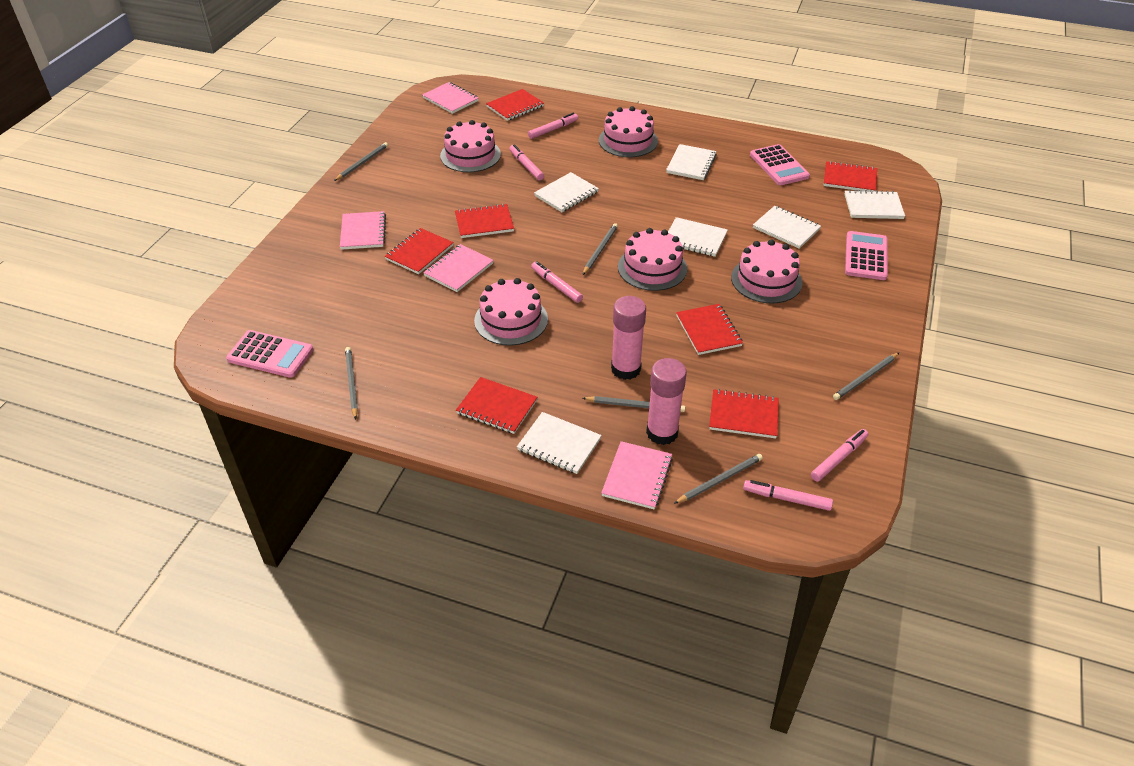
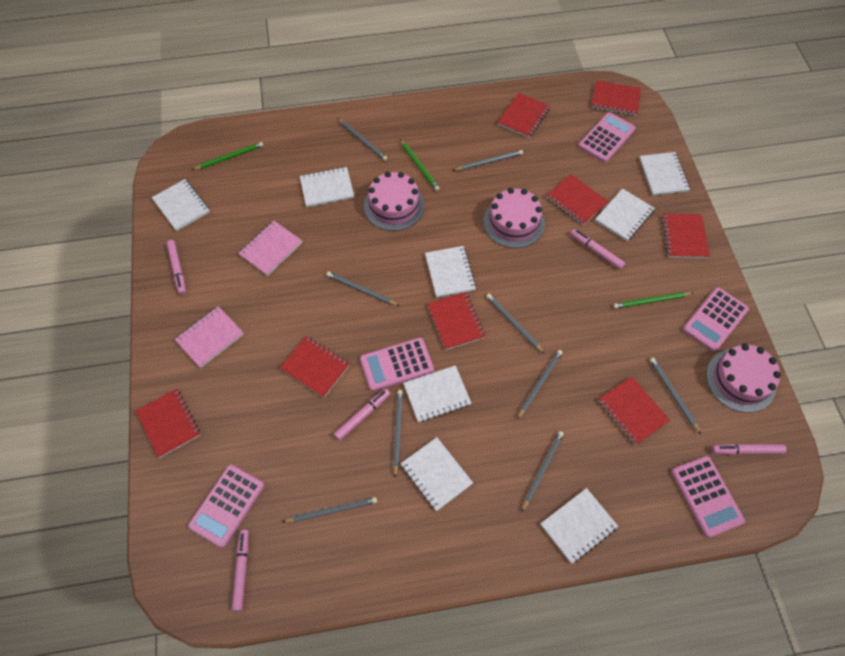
green pencil: none = 0 -> [192,142,263,170] [400,139,440,191] [613,292,693,309] = 3
grey pencil: [334,142,388,181] [345,347,358,420] [583,223,618,275] [583,396,685,412] [674,454,763,504] [833,353,899,400] = 6 -> [283,497,377,522] [326,272,400,306] [337,118,387,161] [393,390,403,478] [452,150,523,171] [486,293,545,354] [517,350,563,419] [522,431,564,512] [650,357,701,434] = 9
pink cake: [440,120,501,172] [474,278,548,346] [599,106,658,157] [618,228,687,291] [731,239,803,304] = 5 -> [364,171,424,231] [483,188,545,248] [706,344,781,413] = 3
pink calculator: [226,330,313,378] [750,144,810,185] [845,231,888,280] = 3 -> [188,464,264,548] [360,338,434,391] [578,112,636,163] [671,456,745,538] [683,287,749,352] = 5
pink glue stick: [611,296,646,380] [646,358,687,445] = 2 -> none = 0
pink notebook: [340,211,386,250] [422,82,479,114] [423,244,494,292] [601,441,673,509] = 4 -> [174,306,244,368] [238,221,302,276] = 2
red notebook: [385,228,454,274] [455,204,514,238] [456,377,538,434] [486,89,544,121] [676,304,743,355] [709,389,779,438] [824,161,877,191] = 7 -> [135,389,200,458] [280,336,350,398] [427,292,485,350] [498,93,550,138] [546,174,609,225] [592,80,641,116] [598,377,670,445] [662,214,710,258] = 8
white notebook: [517,412,602,474] [534,172,599,212] [666,144,717,180] [668,217,728,257] [753,206,821,249] [845,190,905,219] = 6 -> [152,179,210,231] [300,167,354,207] [400,437,473,511] [403,365,471,423] [425,246,476,298] [540,488,619,564] [595,188,655,241] [639,152,690,196] = 8

